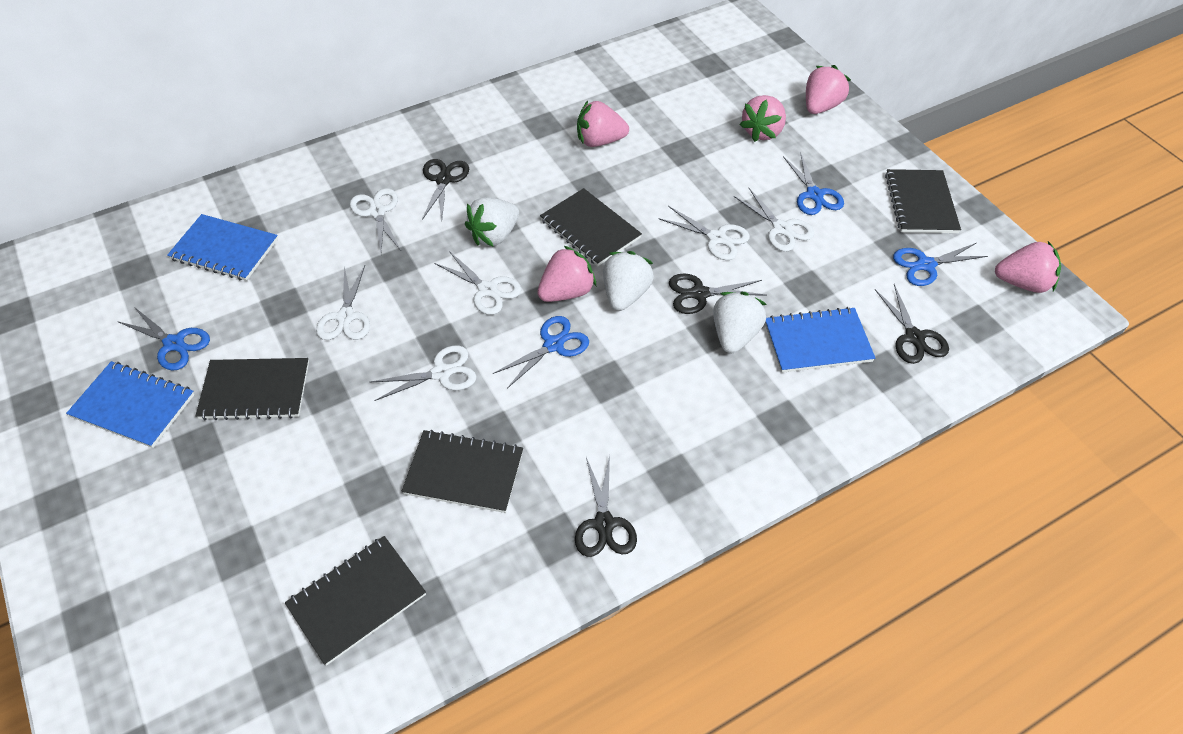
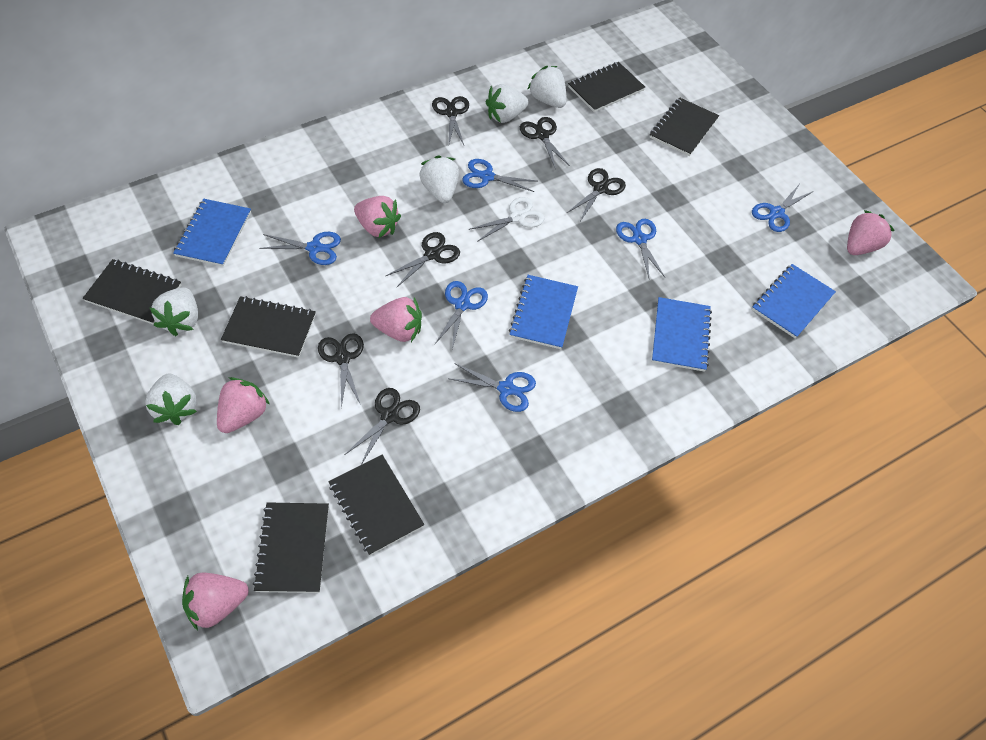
black notebook: [195,358,309,421] [285,536,426,666] [402,430,523,513] [540,188,642,266] [885,169,961,233] = 5 -> [82,259,181,325] [221,296,316,358] [253,502,329,593] [328,455,424,556] [568,62,645,112] [649,97,719,156] = 6
black scissors: [422,159,469,221] [575,455,637,557] [669,274,766,314] [875,284,949,364] = 4 -> [318,333,364,408] [346,388,420,465] [386,232,460,287] [432,96,469,145] [520,117,570,167] [567,168,626,221] = 6
blue notebook: [66,361,195,448] [167,214,278,281] [765,307,875,373] = 3 -> [173,199,251,267] [509,275,578,349] [652,297,712,372] [752,264,836,339] = 4
blue scissors: [117,307,210,371] [493,316,589,388] [783,152,844,215] [893,243,988,286] = 4 -> [259,232,341,265] [435,281,488,349] [448,363,536,412] [462,159,536,192] [616,219,665,278] [752,185,812,232] = 6
white scissors: [316,266,370,340] [350,188,401,252] [370,345,477,401] [434,251,521,315] [658,206,750,260] [734,188,814,252] = 6 -> [469,197,544,242] = 1
white strawberry: [465,197,519,247] [603,251,654,311] [713,292,767,353] = 3 -> [145,374,197,425] [150,287,198,336] [420,155,459,203] [486,84,529,123] [527,66,567,108] = 5

